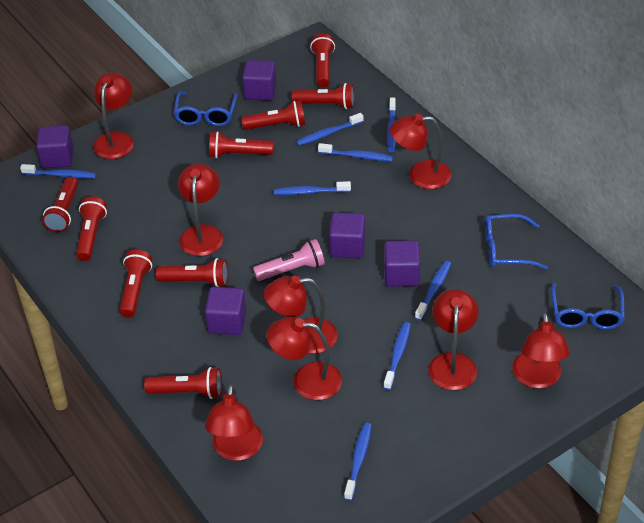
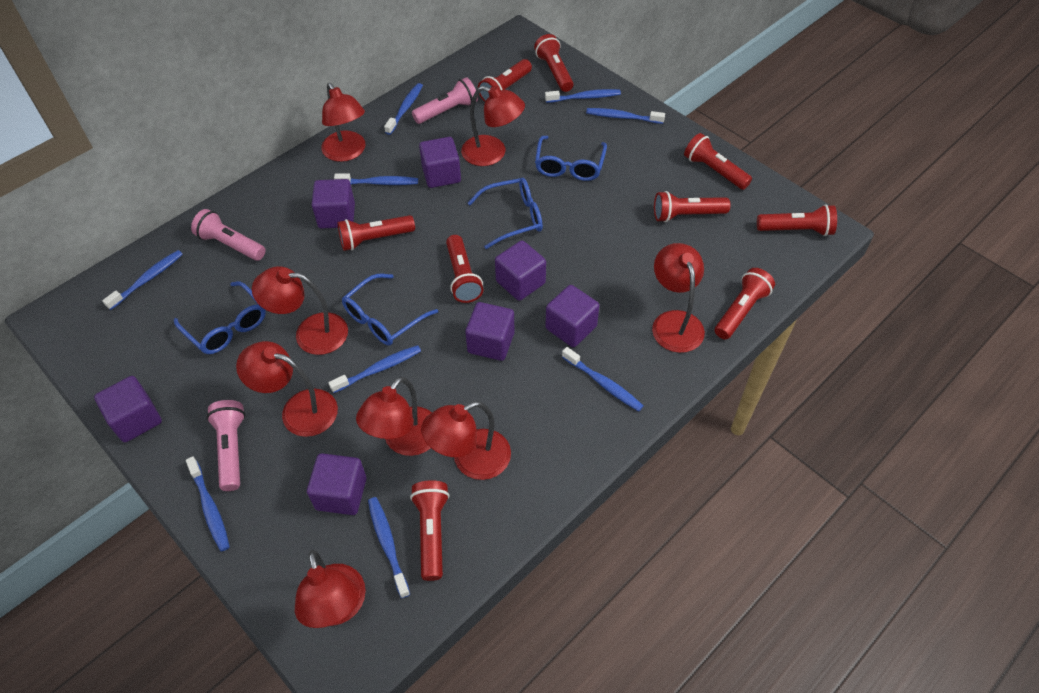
blue glasses: [174,92,237,126] [485,214,548,270] [551,283,625,330] = 3 -> [174,281,266,354] [342,274,438,346] [468,178,543,249] [535,136,607,181] = 4
blue toothbrush: [20,164,96,179] [274,181,351,195] [296,113,363,146] [318,143,393,161] [344,423,372,501] [383,322,411,390] [387,98,396,152] [415,261,451,321] = 8 -> [102,250,183,310] [186,457,230,551] [328,345,421,393] [334,173,418,185] [368,497,410,598] [384,83,423,135] [545,89,621,103] [562,347,643,411] [586,108,665,124] = 9
pink flashlight: [253,239,325,281] = 1 -> [191,209,266,261] [207,400,245,491] [412,77,478,124] = 3
purple cube: [36,125,74,168] [205,287,246,335] [242,60,277,101] [329,212,365,258] [384,241,420,287] = 5 -> [94,376,162,442] [307,453,366,515] [312,179,355,229] [419,137,461,188] [465,302,515,361] [495,240,546,301] [545,285,599,347] = 7

